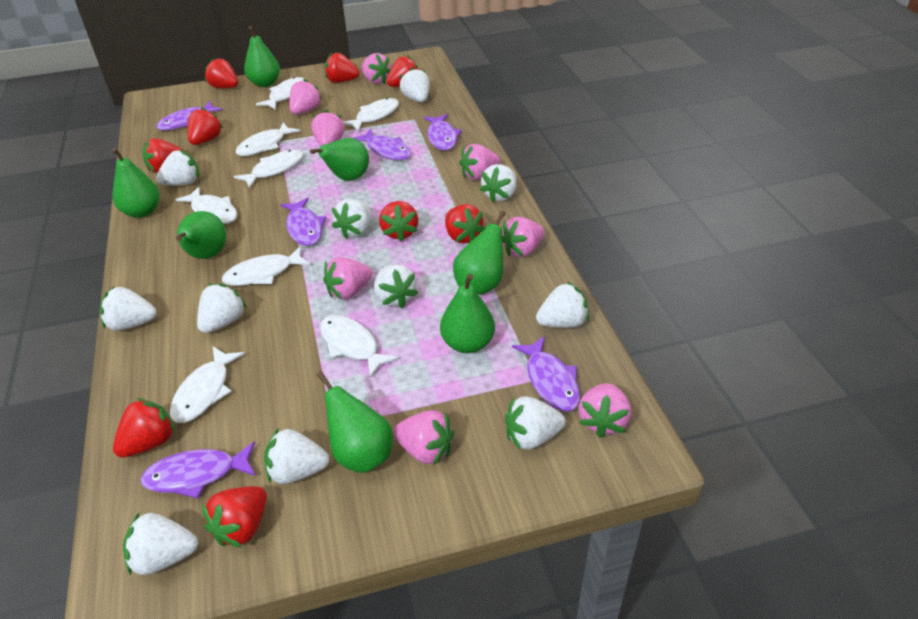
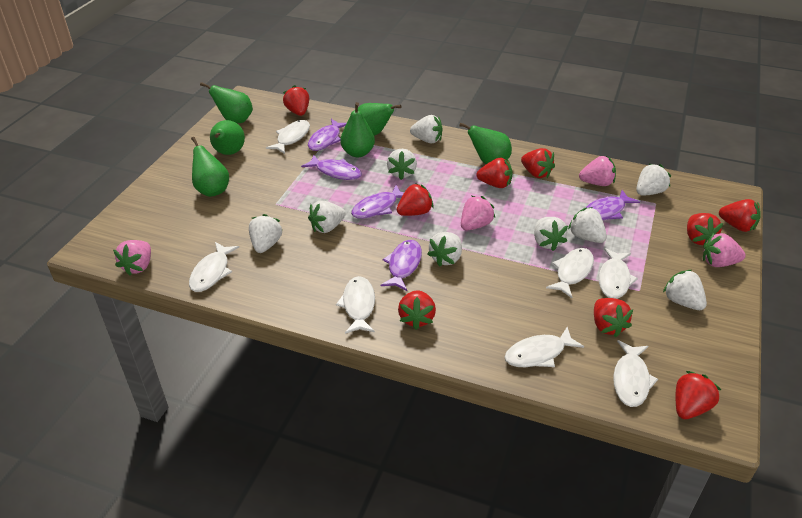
green pear: [112,148,160,218] [176,211,226,259] [244,26,280,87] [310,138,369,181] [317,371,393,473] [440,274,495,353] [453,211,506,295] = 7 -> [191,137,229,197] [200,82,253,123] [210,120,245,155] [340,102,375,157] [358,103,401,136] [459,122,512,164] = 6
pink strawberry: [289,79,322,115] [311,110,344,146] [323,257,372,300] [362,53,391,84] [393,410,454,466] [459,144,500,180] [502,217,545,257] [579,383,631,438] = 8 -> [113,240,151,276] [461,196,495,231] [579,156,616,186] [703,232,746,267] = 4
purple fish: [140,441,256,499] [156,101,223,131] [280,198,327,246] [354,129,411,160] [424,114,462,151] [512,336,580,411] = 6 -> [301,155,362,180] [308,119,347,151] [351,185,404,219] [380,240,422,291] [585,190,640,221] = 5
white fish: [170,346,245,423] [175,187,237,224] [222,246,311,286] [234,150,303,188] [236,122,300,156] [256,77,304,110] [320,315,399,378] [343,98,399,132] = 8 -> [189,242,239,292] [266,120,310,154] [336,276,375,334] [505,327,584,367] [546,248,594,298] [599,248,638,299] [613,340,658,407] = 7
white strawberry: [100,287,156,331] [123,513,198,576] [156,150,199,185] [197,283,247,333] [264,428,330,484] [332,199,371,239] [374,264,418,308] [400,67,430,102] [480,164,517,202] [505,397,566,450] [536,282,589,328] = 11 -> [249,214,282,253] [308,201,346,233] [387,149,417,180] [410,115,443,143] [427,232,462,267] [534,217,568,251] [568,207,607,243] [636,164,671,195] [663,270,707,310] = 9

